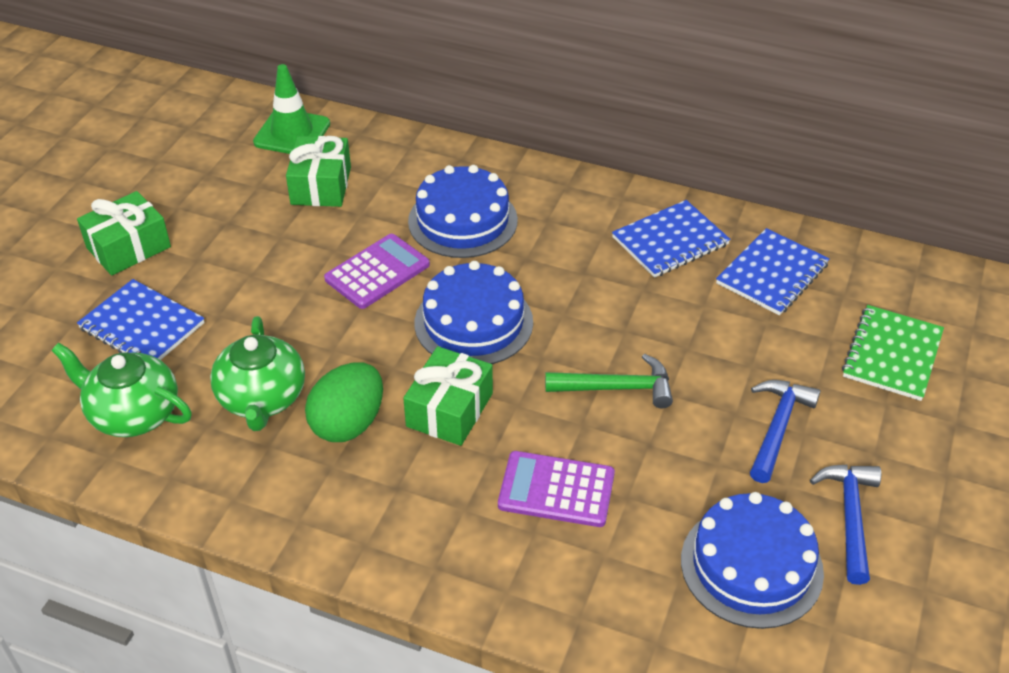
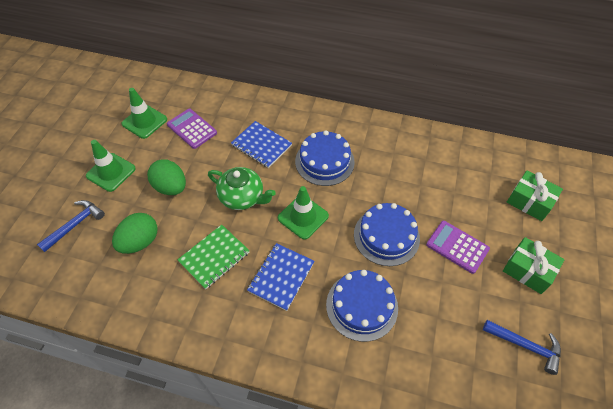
blue notebook: [77,279,205,360] [612,200,730,278] [716,228,830,315] = 3 -> [231,121,292,168] [247,243,314,311] = 2
green egg: [305,362,383,442] = 1 -> [112,213,158,254] [147,160,186,195] = 2
green gift: [77,191,171,276] [286,136,351,207] [403,346,493,446] = 3 -> [503,237,565,294] [507,171,563,221] = 2
green hammer: [545,354,673,408] = 1 -> none = 0
green teapot: [52,343,192,437] [210,316,305,431] = 2 -> [208,167,276,210] = 1
green traffic cone: [253,64,330,154] = 1 -> [86,140,136,192] [121,88,167,139] [278,186,329,240] = 3

